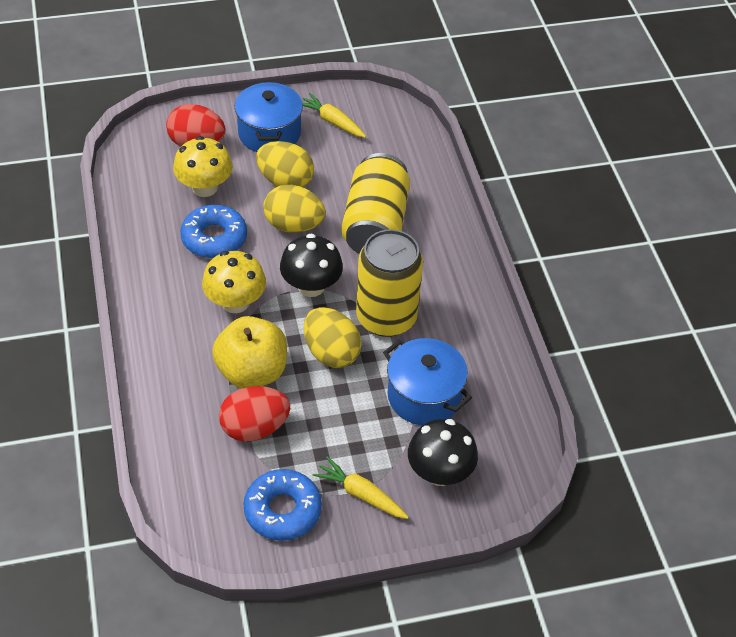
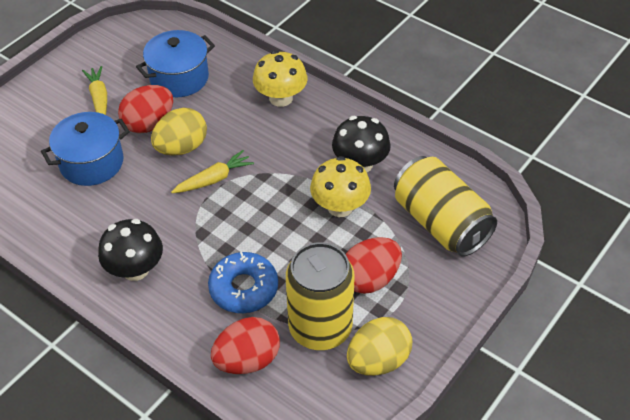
blue donut: [180,205,247,258] [243,469,322,541] = 2 -> [208,252,278,313] = 1
red egg: [166,104,225,147] [219,386,290,442] = 2 -> [118,85,173,133] [211,317,280,374] [346,237,402,294] = 3
yellow apple: [212,316,287,388] = 1 -> none = 0
yellow egg: [256,141,314,188] [263,185,325,232] [304,307,362,368] = 3 -> [151,108,207,156] [347,317,412,376] = 2

